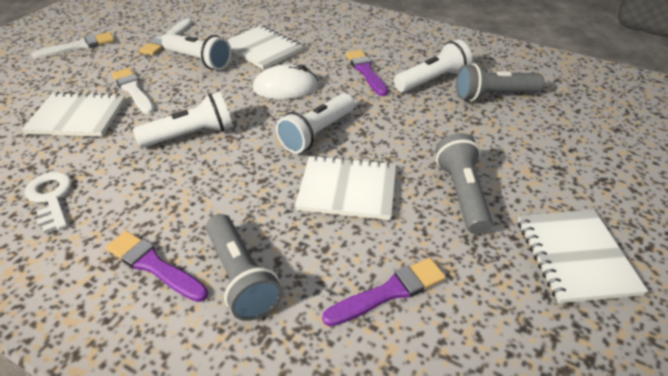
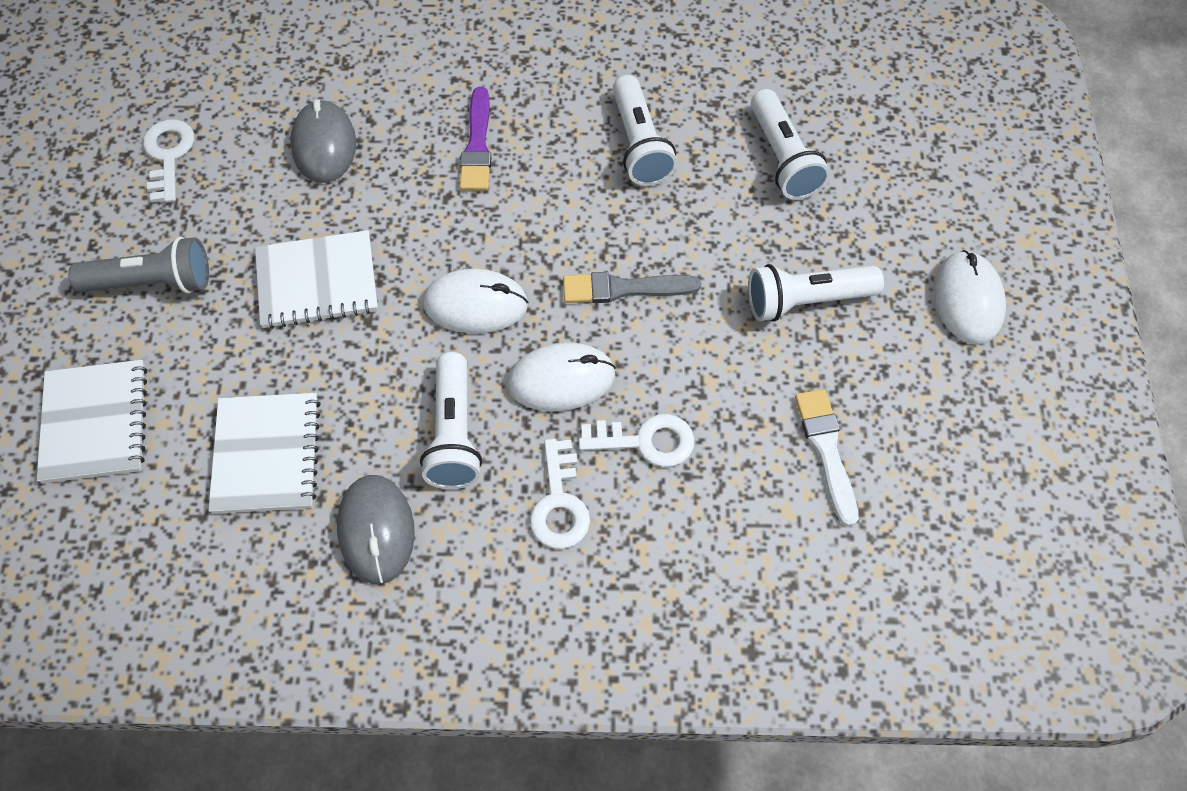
grey brush: none = 0 -> [563,272,701,303] = 1
grey flashlight: [206,214,283,321] [435,133,493,234] [456,63,544,101] = 3 -> [68,237,209,294] = 1
grey mouse: none = 0 -> [290,99,356,183] [337,475,415,584] = 2
purple brush: [106,231,208,302] [322,258,446,326] [346,50,388,96] = 3 -> [460,87,491,191] = 1
white brush: [31,32,114,59] [112,68,154,114] [139,19,192,56] = 3 -> [795,389,859,527] = 1
white key: [25,172,72,234] = 1 -> [143,119,194,203] [530,439,590,549] [579,414,695,467] = 3
white mouse: [253,64,318,99] = 1 -> [423,269,528,333] [507,342,616,411] [933,250,1006,345] = 3
white notebook: [22,92,126,137] [227,25,303,70] [295,155,396,220] [518,210,648,303] = 4 -> [37,360,147,483] [208,393,321,514] [255,230,378,329] = 3

